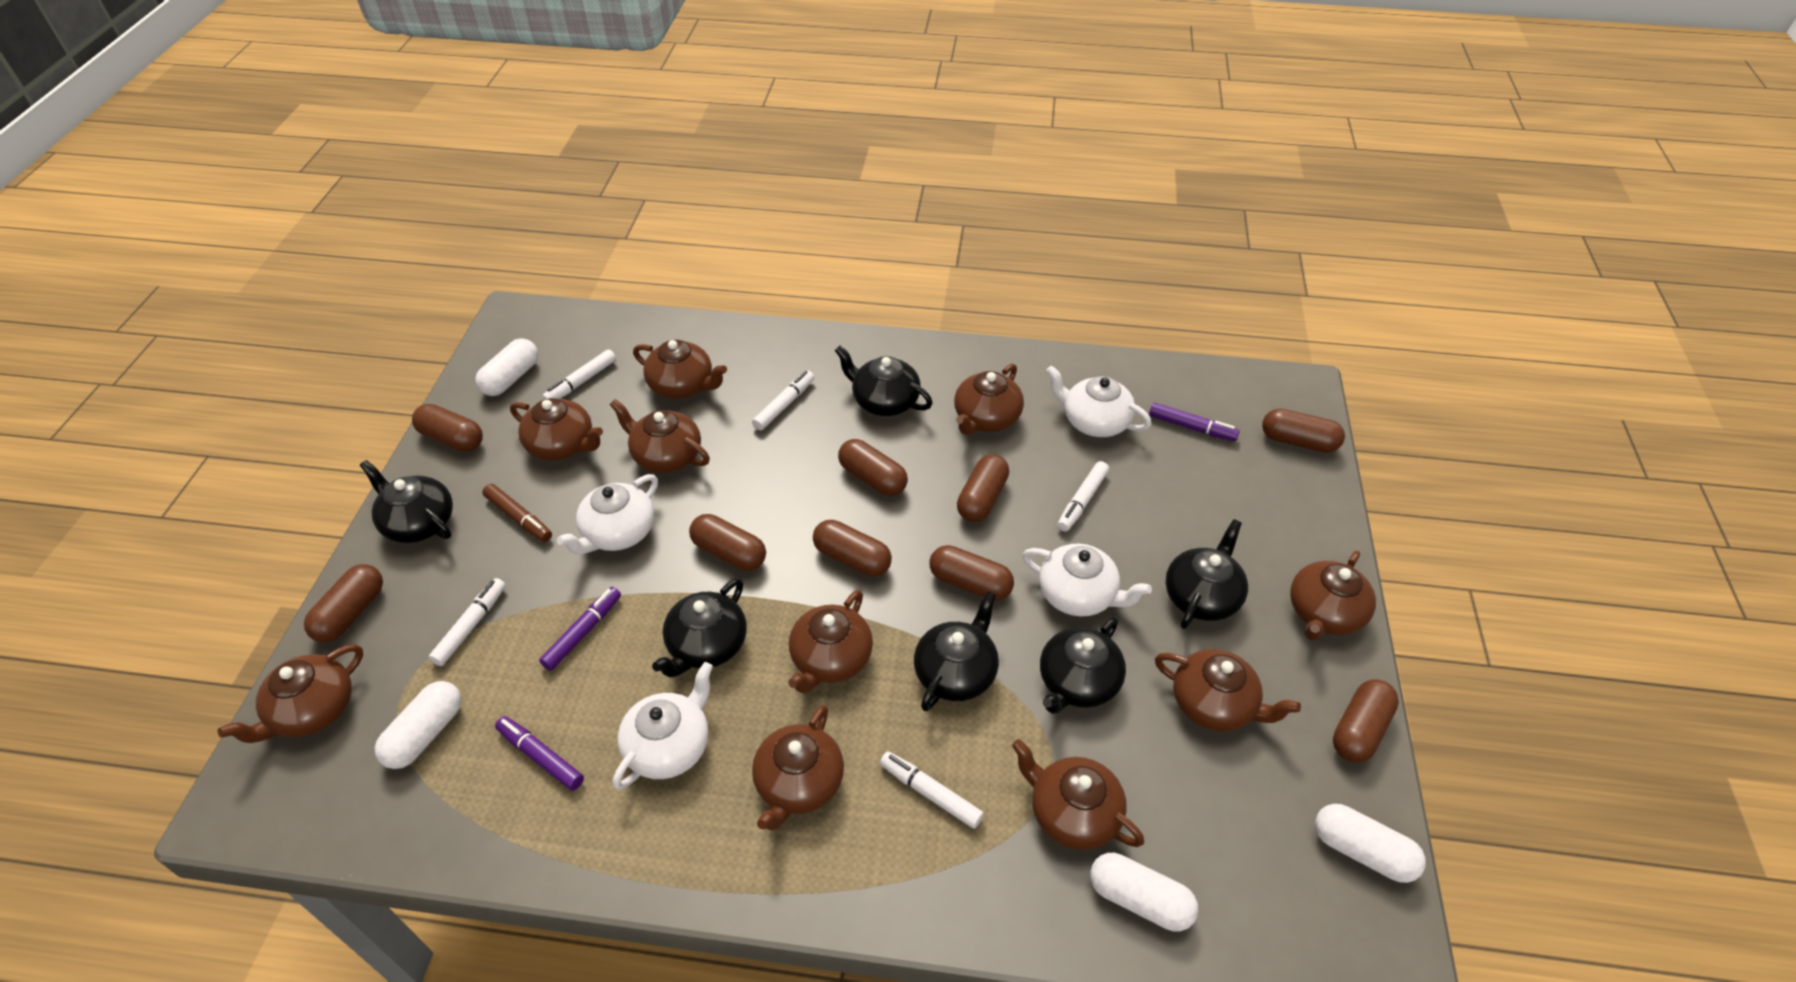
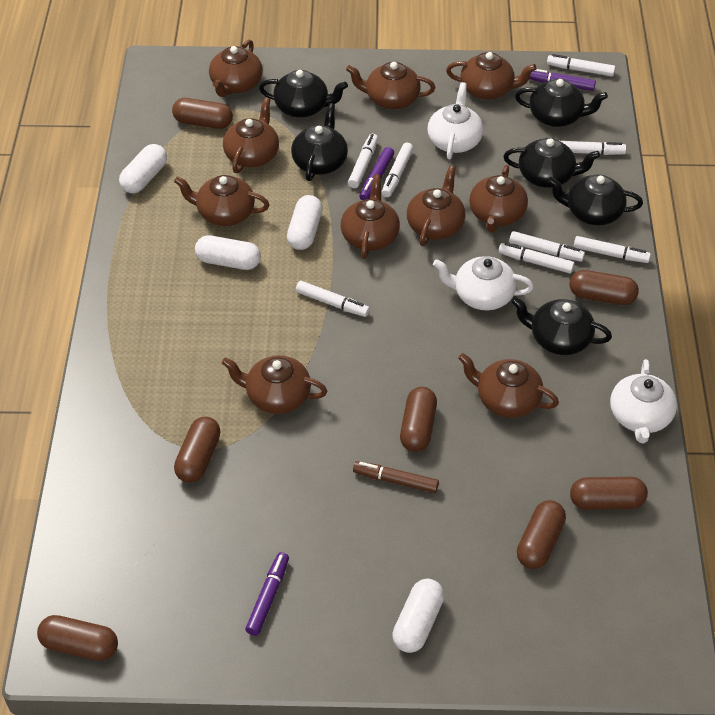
brown capsule: [304,564,383,642] [412,404,483,452] [689,514,766,571] [813,520,892,577] [838,439,908,496] [929,545,1014,601] [957,454,1009,522] [1262,409,1345,453] [1333,680,1399,763] = 9 -> [37,615,118,661] [172,98,233,129] [174,417,221,483] [400,387,437,452] [517,500,566,569] [570,270,639,305] [570,477,648,510] = 7
white marker: [429,578,506,666] [542,349,616,400] [752,371,814,430] [880,752,984,829] [1057,461,1109,531] = 5 -> [296,281,370,317] [348,134,378,188] [382,143,413,197] [498,243,575,274] [509,231,585,262] [547,54,615,76] [560,141,626,155] [574,236,651,263] = 8
white teapot: [557,474,658,555] [613,662,713,790] [1022,543,1152,616] [1046,366,1151,437] = 4 -> [427,82,483,159] [433,256,534,310] [610,359,677,443] = 3

